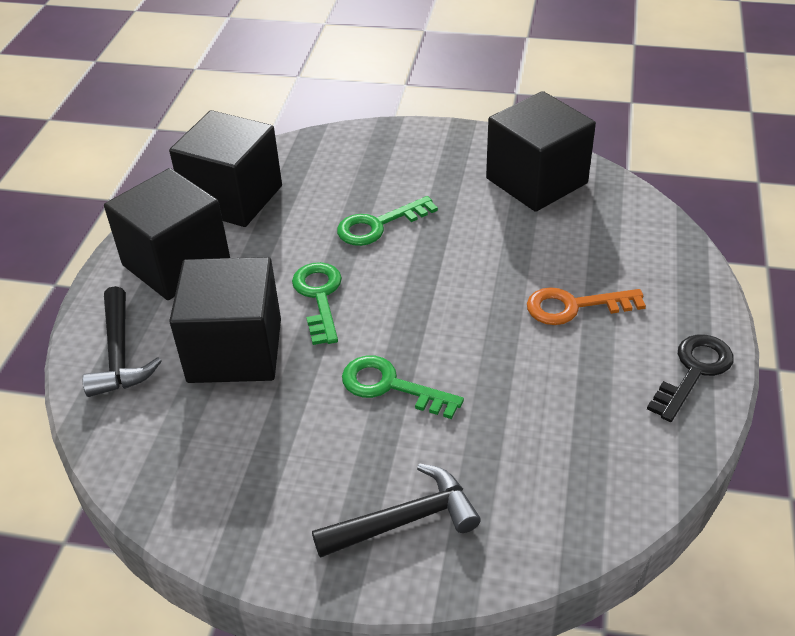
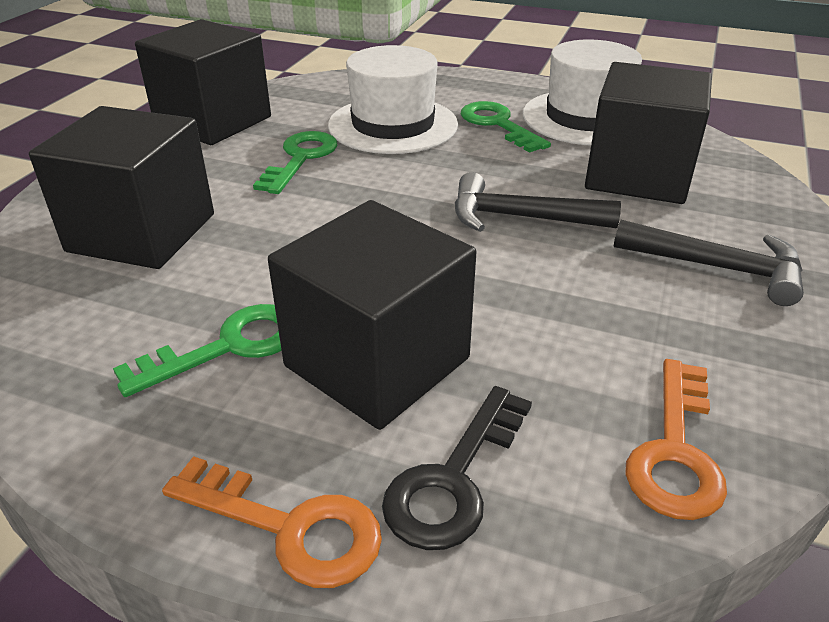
orange key: [527,287,646,325] = 1 -> [162,456,382,588] [625,359,727,520] = 2
white hat: none = 0 -> [328,45,458,154] [523,39,642,145] = 2

